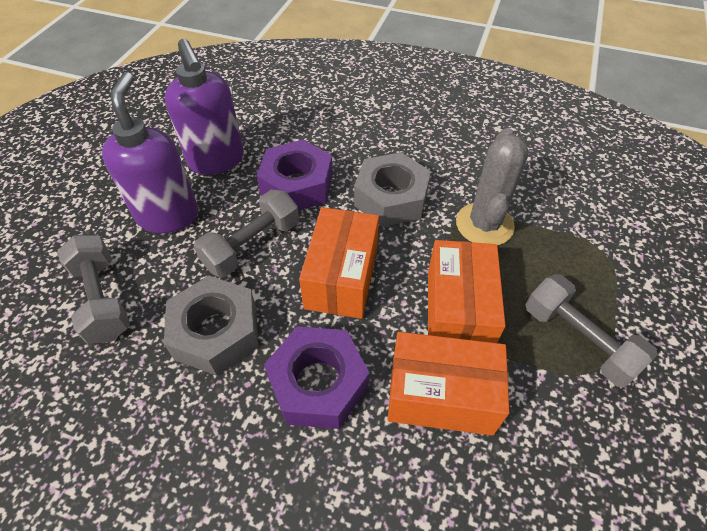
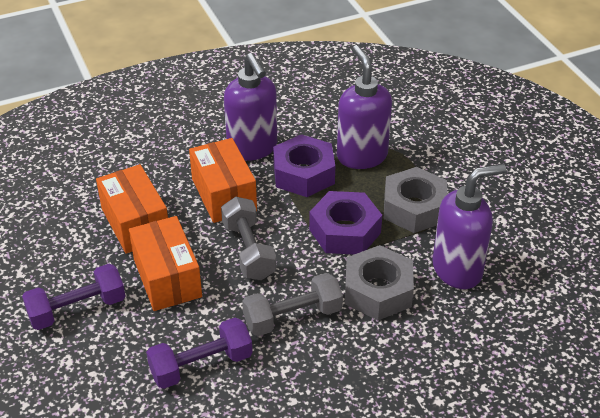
grey cactus: [456,128,529,246] = 1 -> none = 0
grey dumbbell: [58,235,130,344] [194,190,299,277] [526,274,658,388] = 3 -> [221,197,276,280] [242,273,343,336] = 2
purple dumbbell: none = 0 -> [22,264,125,330] [146,318,253,389] = 2
purple soap dispenser: [102,72,198,233] [165,39,244,175] = 2 -> [224,53,277,161] [337,45,392,169] [433,164,506,289] = 3

